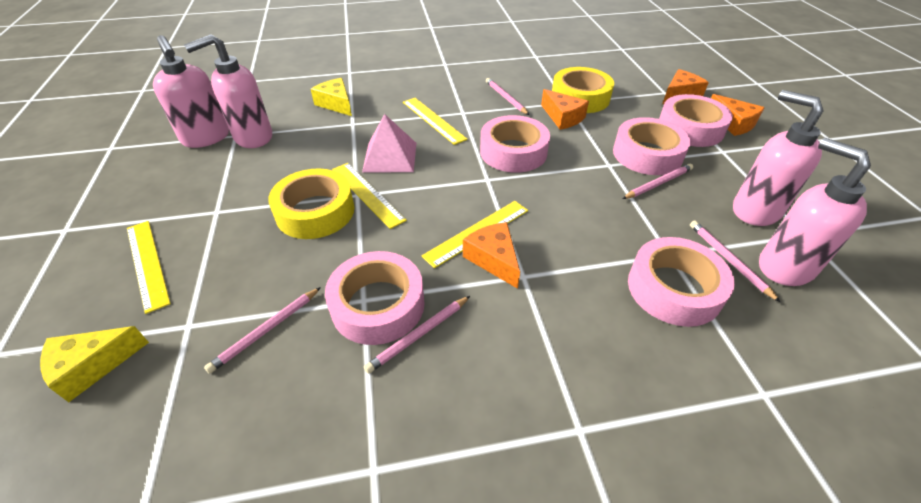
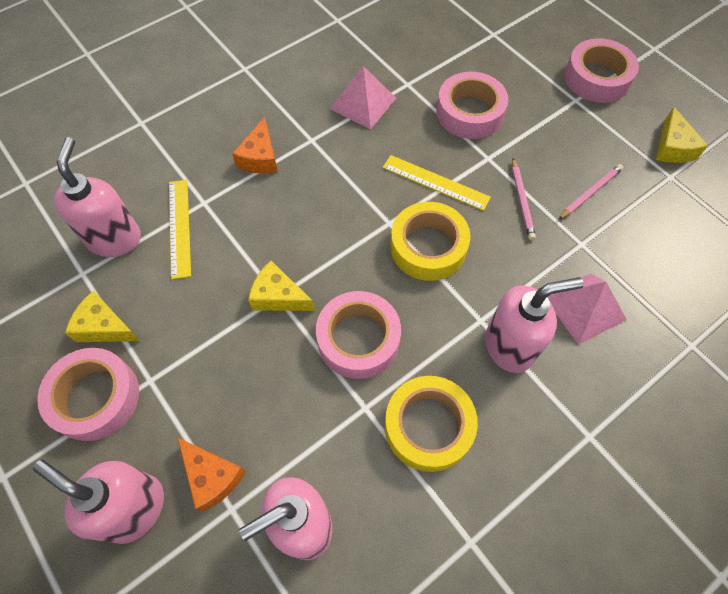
orange cheese: [463,222,520,289] [541,89,589,130] [662,69,709,104] [711,94,765,136] = 4 -> [177,437,246,512] [232,117,278,173] = 2
pink pencil: [204,287,321,374] [364,296,470,374] [486,78,529,115] [622,164,693,199] [690,221,781,303] = 5 -> [512,158,536,240] [558,164,623,220] = 2
pink pyramid: [362,114,416,173] = 1 -> [330,66,396,129] [547,273,627,345] = 2
pink tape: [325,251,425,345] [480,115,550,173] [613,117,690,175] [628,237,735,327] [659,94,733,147] = 5 -> [37,348,139,441] [316,291,401,379] [437,72,508,139] [564,38,639,103] = 4
yellow cheese: [40,326,149,402] [311,78,352,116] = 2 -> [65,291,140,342] [248,261,315,311] [656,107,708,163] = 3
yellow ruler: [127,221,171,314] [332,163,407,229] [403,98,468,145] [422,201,528,268] = 4 -> [169,180,191,279] [383,155,491,211] = 2

